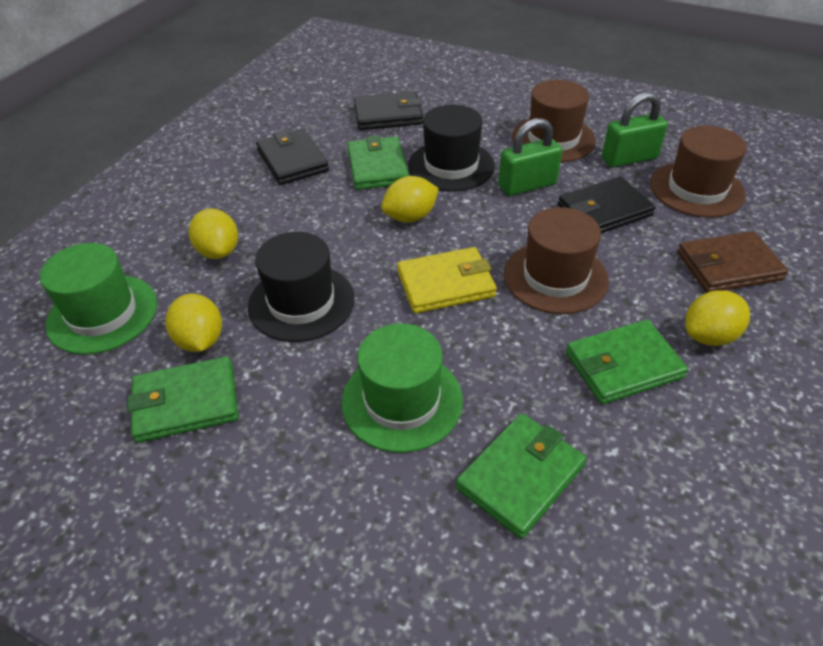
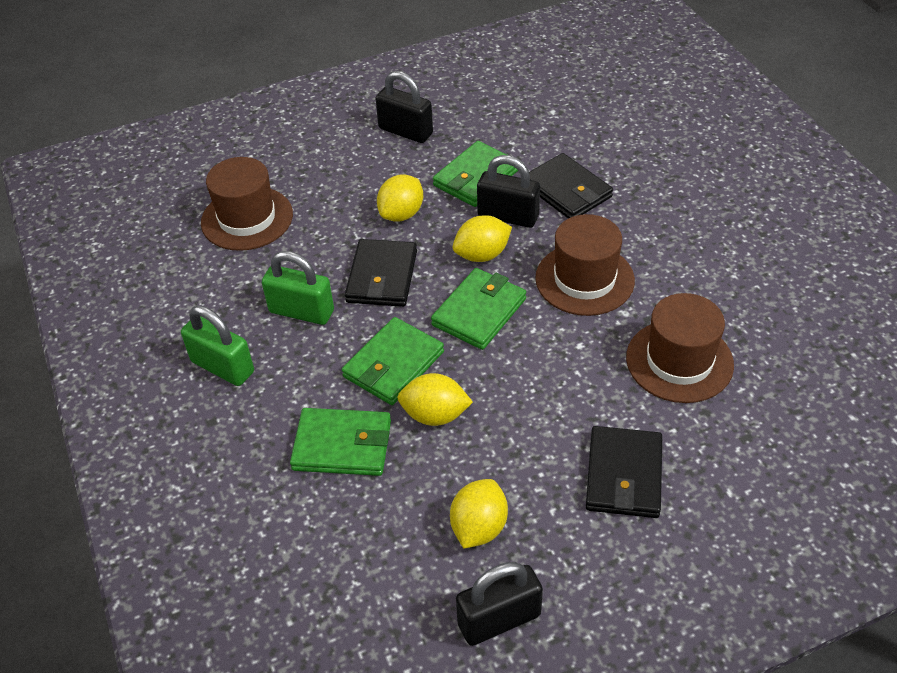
black hat: [248,232,355,342] [408,105,495,192] = 2 -> none = 0
black padlock: none = 0 -> [375,71,433,143] [456,562,543,646] [477,155,540,228] = 3
brown wallet: [677,231,788,293] = 1 -> none = 0
green hat: [40,243,157,355] [341,324,463,453] = 2 -> none = 0
yellow wallet: [397,247,497,313] = 1 -> none = 0

